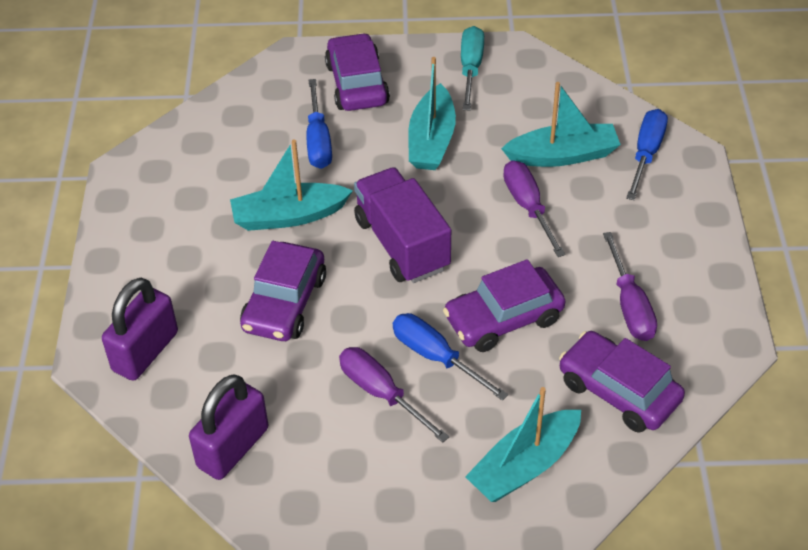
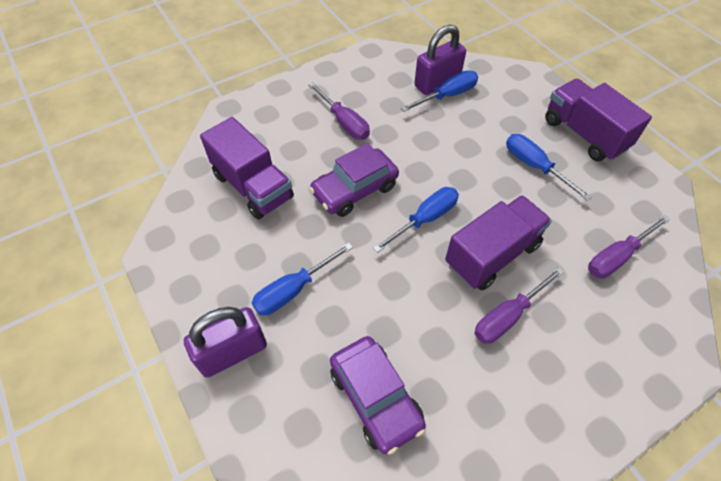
blue screwdriver: [307,79,332,169] [393,313,508,401] [626,109,668,200] = 3 -> [252,243,353,316] [373,187,459,253] [401,70,478,112] [506,134,592,201] = 4
purple car: [240,241,326,341] [325,33,390,111] [443,259,566,352] [559,331,685,433] = 4 -> [309,143,399,217] [330,336,426,454] = 2
purple truck: [354,167,451,283] = 1 -> [200,117,294,220] [445,195,552,290] [545,79,652,161] = 3
turquoise boat: [230,139,353,231] [408,57,456,170] [465,387,581,502] [501,82,621,167] = 4 -> none = 0
turquoise screwdriver: [461,26,484,111] = 1 -> none = 0

